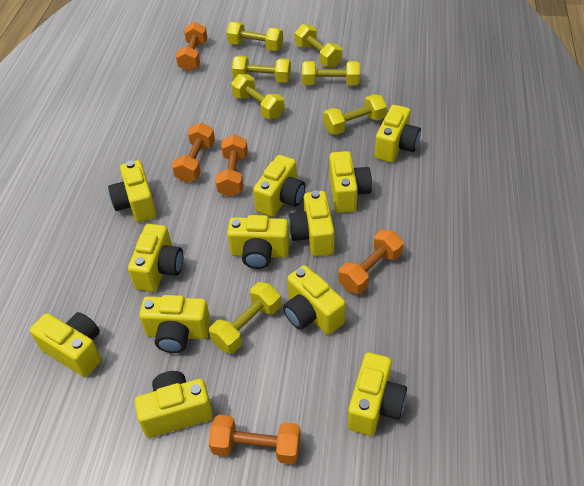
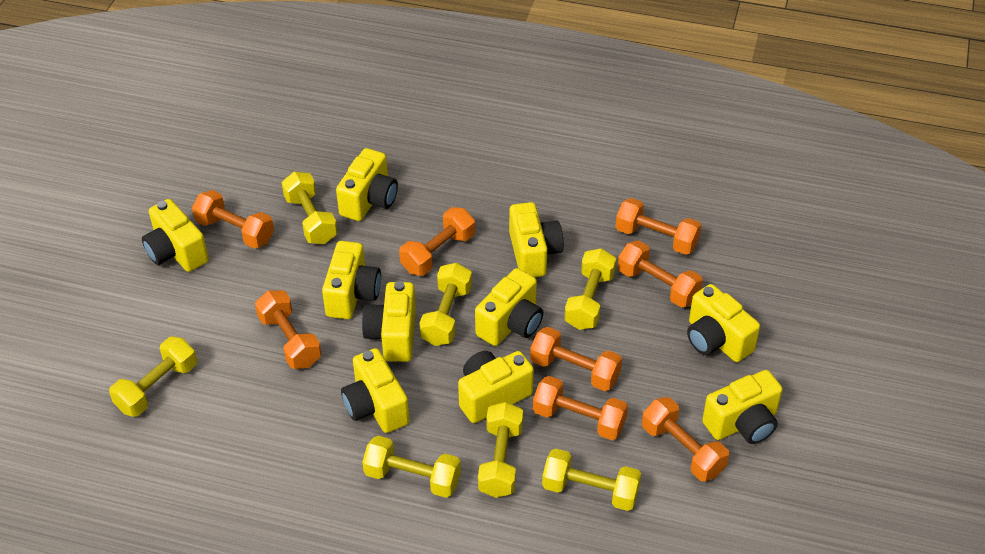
orange dumbbell: [172,123,215,183] [176,22,207,71] [209,415,301,464] [215,135,248,197] [338,230,404,294] = 5 -> [192,190,274,248] [255,290,321,369] [399,207,475,276] [530,327,622,391] [533,376,628,440] [615,198,702,255] [618,241,703,307] [642,397,729,481] = 8
yellow camera: [30,312,101,377] [108,160,157,222] [128,224,183,292] [135,371,213,438] [139,295,211,353] [227,215,289,269] [253,155,306,217] [283,265,346,335] [289,191,334,257] [329,151,372,213] [348,352,407,436] [375,105,421,163] = 12 -> [142,199,209,272] [322,241,381,319] [336,148,398,221] [341,348,410,433] [362,281,416,362] [458,351,534,423] [475,268,543,346] [509,202,564,277] [687,284,760,362] [702,370,783,444] = 10

